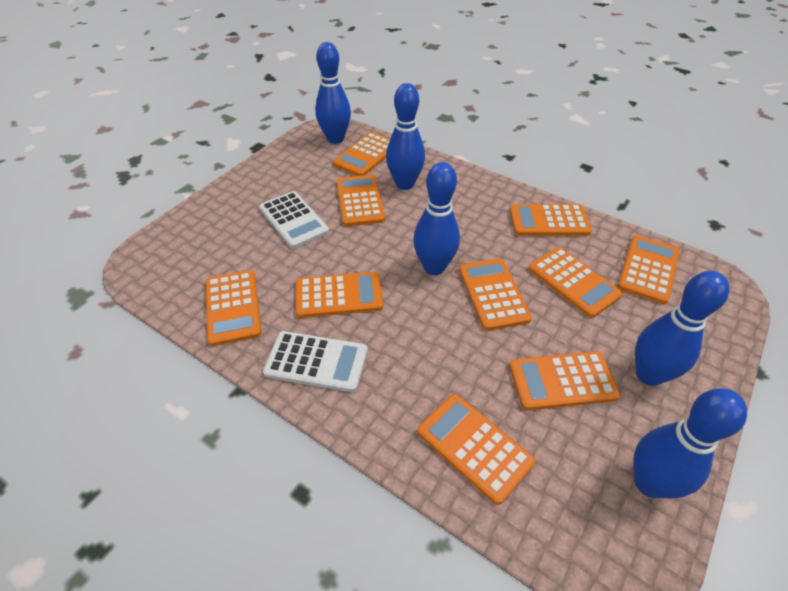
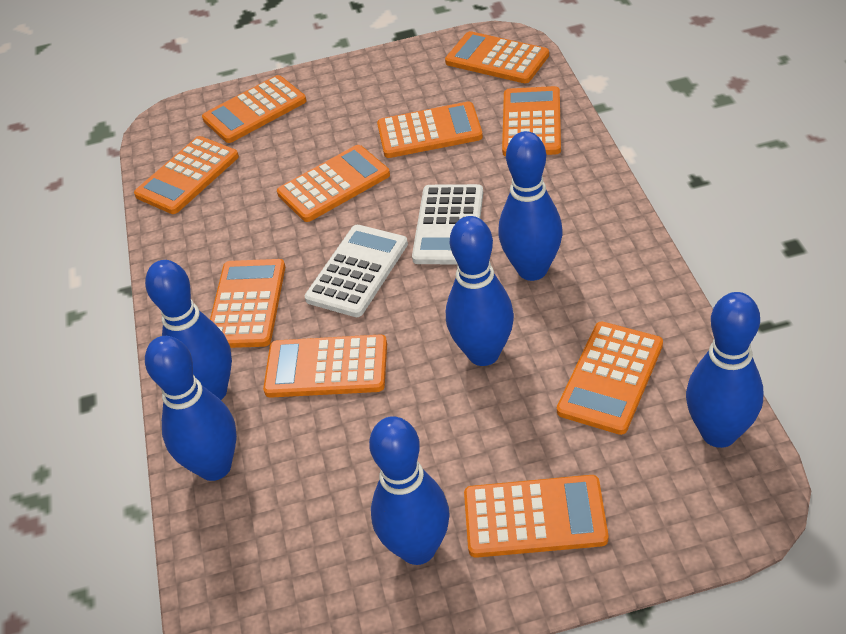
blue bowling pin: [315,42,351,144] [386,83,425,190] [413,162,460,275] [633,388,747,498] [635,271,729,386] = 5 -> [145,260,232,400] [145,336,237,481] [369,416,449,565] [446,216,514,366] [498,131,563,281] [686,292,764,448] = 6

